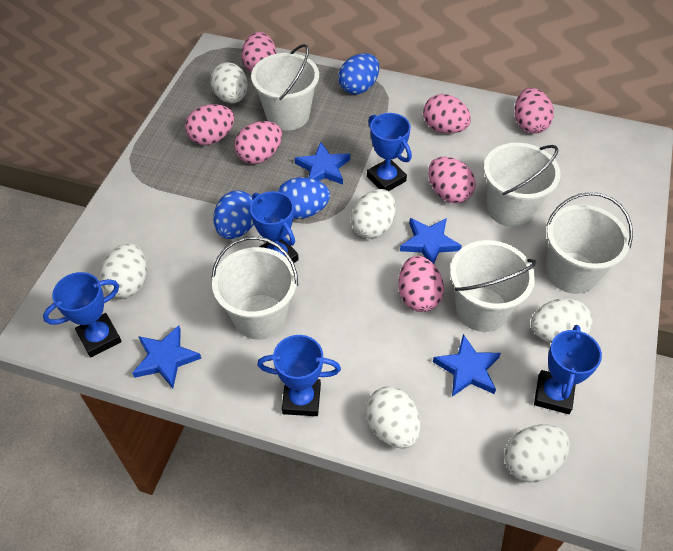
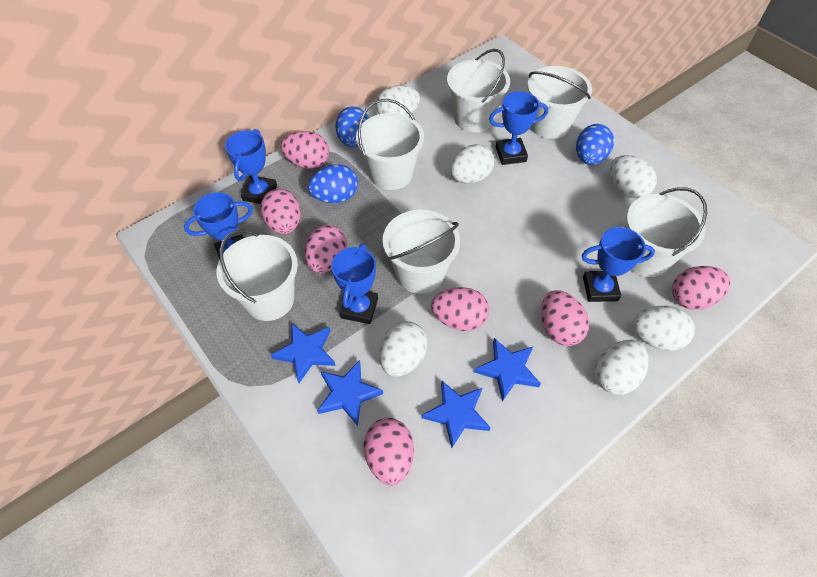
white bucket: [211,236,298,339] [251,44,319,130] [450,240,536,332] [484,143,561,227] [546,192,633,294] = 5 -> [217,230,298,321] [356,99,424,190] [383,210,460,294] [447,49,510,132] [527,66,592,139] [626,187,708,277] = 6

